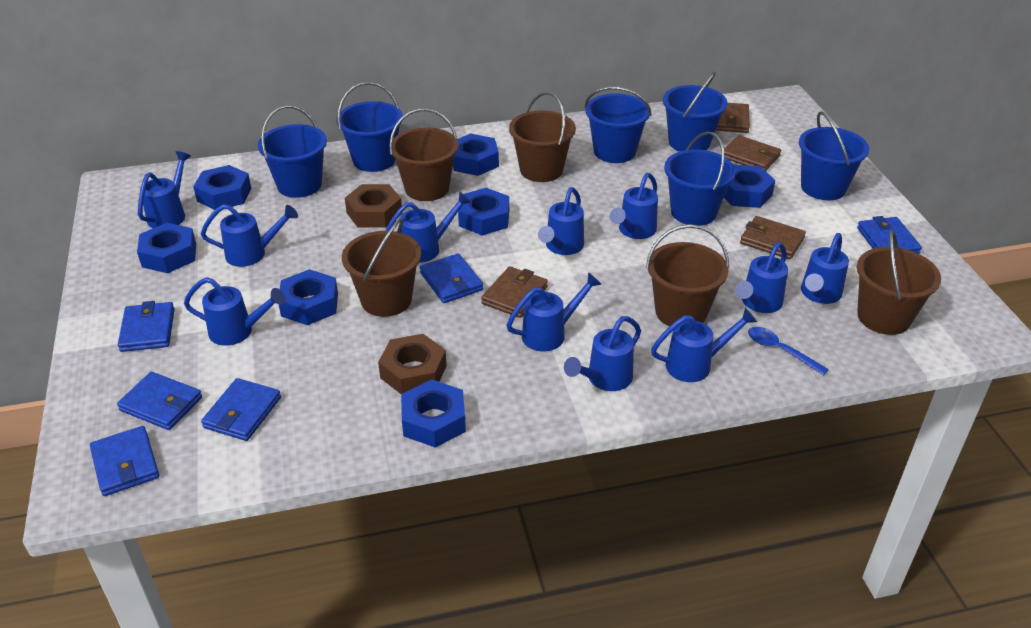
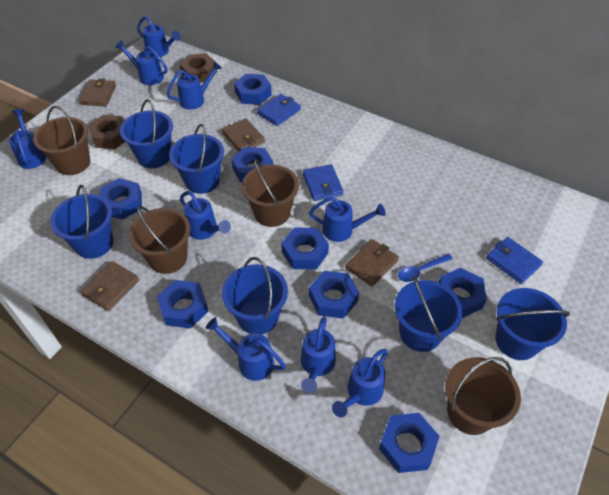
blue nut: [137,223,196,273] [193,165,251,210] [279,269,338,325] [401,379,466,448] [453,133,499,176] [458,188,509,236] [724,165,775,208] = 7 -> [100,178,142,220] [157,280,208,329] [231,147,273,182] [234,74,272,105] [281,227,329,270] [309,271,359,319] [379,413,439,473] [438,268,487,318] = 8
blue wallet: [90,426,159,496] [117,372,202,430] [118,301,175,352] [201,378,281,441] [420,253,483,303] [857,216,922,254] = 6 -> [257,94,301,126] [303,164,343,201] [486,237,543,284] = 3
blue watering can: [138,151,191,228] [184,277,286,346] [201,204,298,267] [385,191,472,263] [506,272,602,352] [538,187,584,255] [564,316,641,391] [610,173,658,239] [651,308,757,382] [735,242,788,313] [801,233,849,304] = 11 -> [9,109,46,169] [115,40,168,85] [137,16,181,57] [167,61,222,110] [180,191,231,240] [205,317,286,381] [301,317,336,393] [309,197,386,242] [332,349,388,417] = 9
brown bucket: [342,218,421,317] [389,108,458,201] [509,92,576,182] [646,224,729,327] [857,230,941,335] = 5 -> [33,106,90,175] [129,206,191,274] [242,159,299,227] [445,357,521,435] = 4

